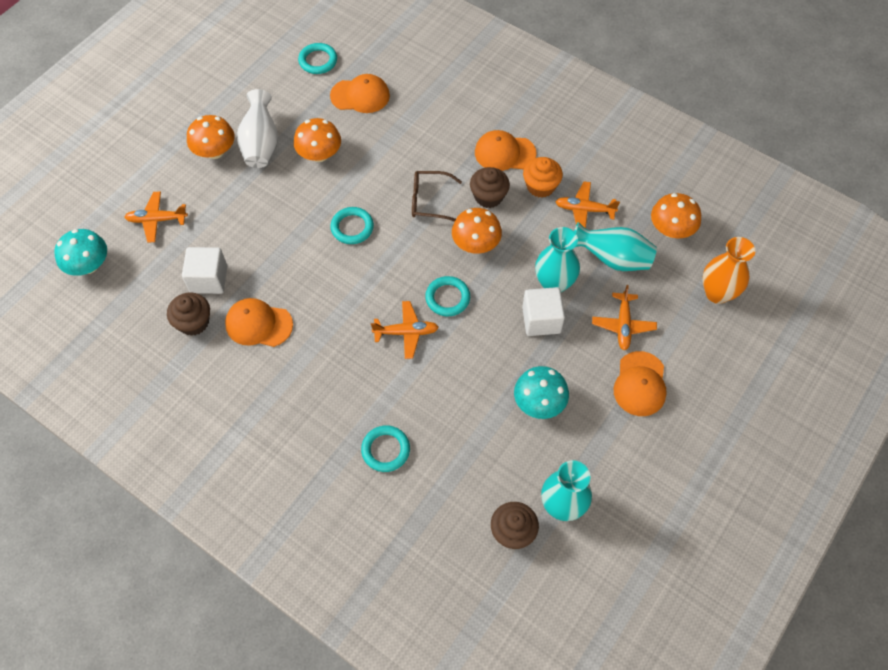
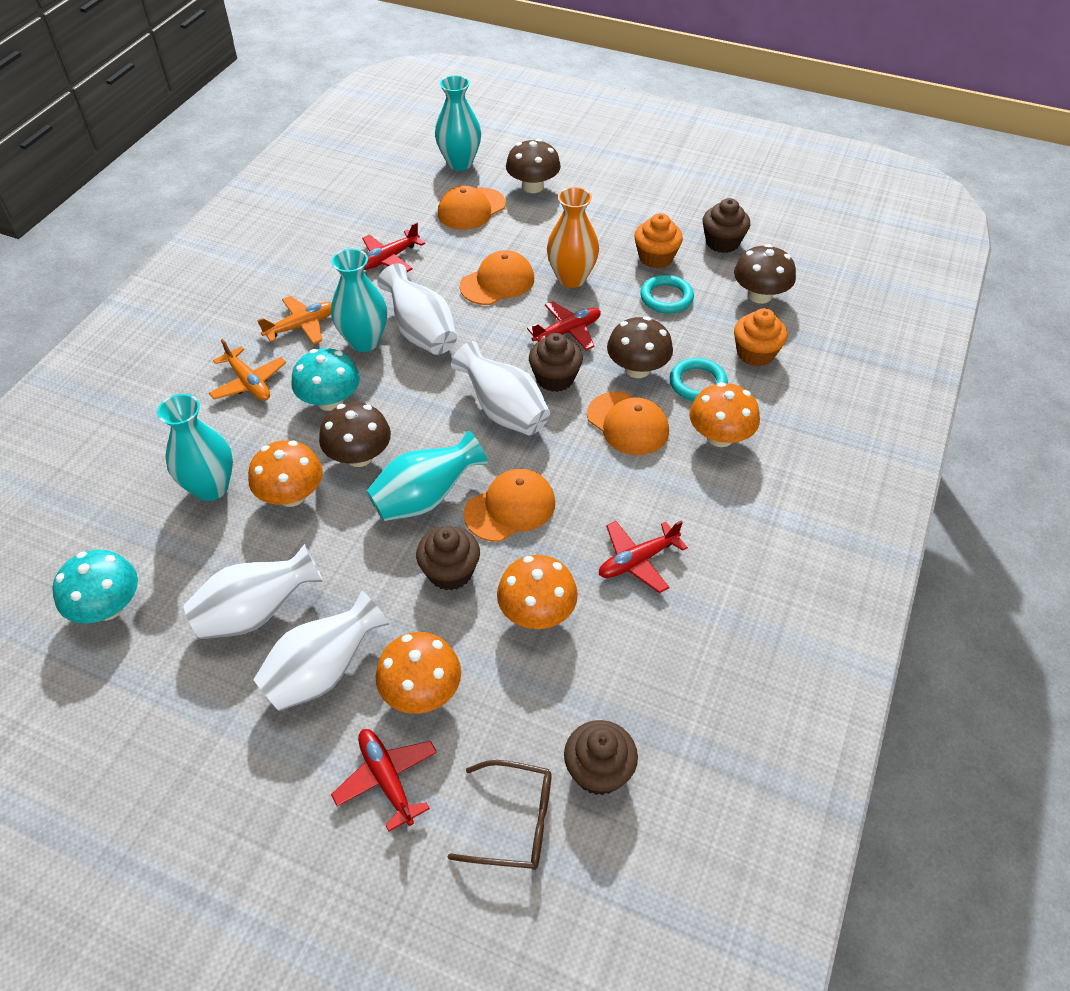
brown cupcake: [167,292,210,336] [470,167,510,208] [491,502,539,549] = 3 -> [416,526,480,591] [529,333,583,392] [564,720,638,795] [703,198,750,253] = 4
brown mushroom: none = 0 -> [319,402,391,467] [506,139,561,193] [607,316,673,378] [734,244,796,304] = 4
orange cupcake: [523,157,563,198] = 1 -> [634,213,683,268] [734,308,787,367] = 2
orange plane: [124,192,188,242] [371,301,439,359] [555,181,620,228] [592,285,657,351] = 4 -> [209,339,286,401] [257,296,332,344] = 2
red plane: none = 0 -> [331,729,437,831] [362,222,425,272] [527,301,601,350] [599,520,688,593] = 4
turquoise ring: [298,43,337,74] [330,207,374,244] [361,425,410,472] [425,276,470,316] = 4 -> [640,275,694,314] [670,358,728,401] = 2
turquoise vase: [535,227,580,292] [541,460,592,521] [574,222,657,271] = 3 -> [157,394,233,501] [331,249,387,352] [366,431,488,521] [435,75,481,170] = 4
white cube: [182,247,227,294] [522,287,565,336] = 2 -> none = 0
white vase: [237,89,278,168] = 1 -> [184,544,323,639] [253,591,389,711] [377,263,457,355] [451,341,550,435] = 4

